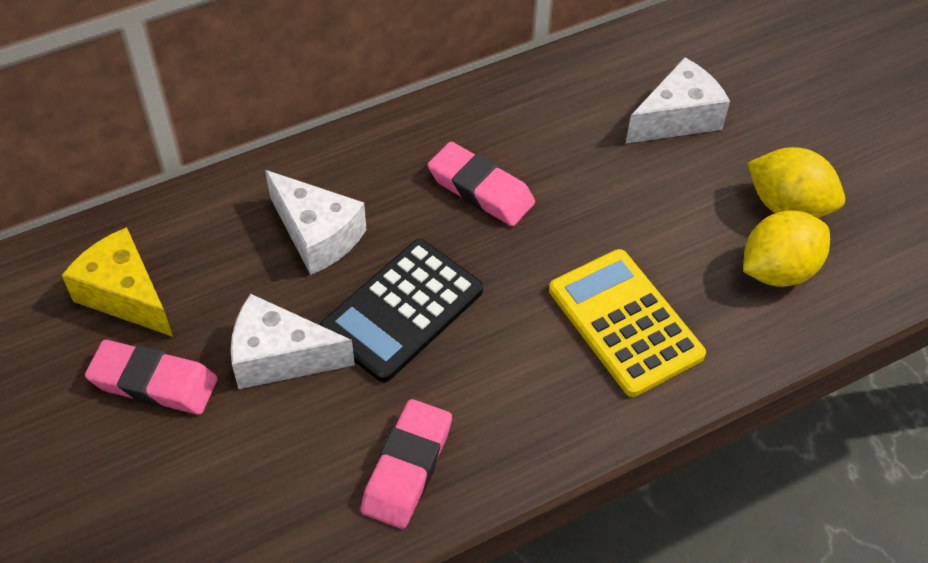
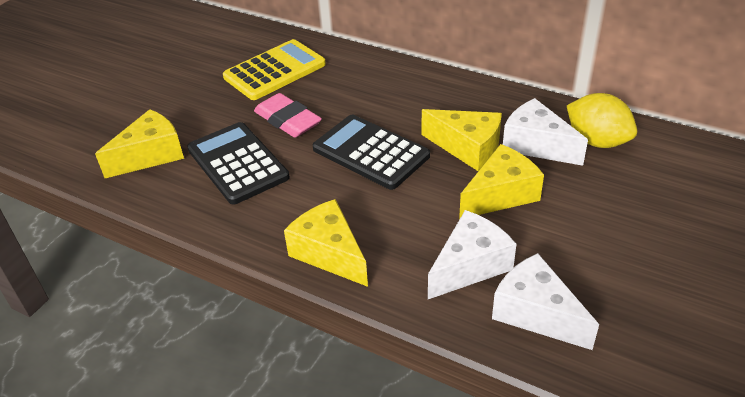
black calculator: [320,239,483,382] = 1 -> [187,122,290,205] [313,115,430,190] = 2
pink eraser: [85,340,218,415] [361,399,452,529] [427,142,535,226] = 3 -> [254,93,322,138] = 1
yellow cheese: [62,227,173,337] = 1 -> [95,109,184,178] [284,199,368,287] [422,109,502,171] [459,144,544,219] = 4
yellow lemon: [743,210,830,287] [747,147,845,218] = 2 -> [567,93,637,148] = 1

